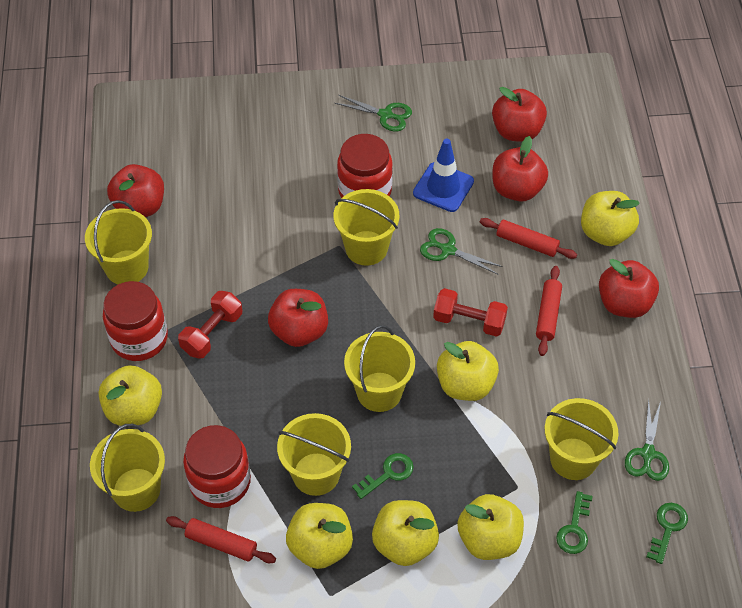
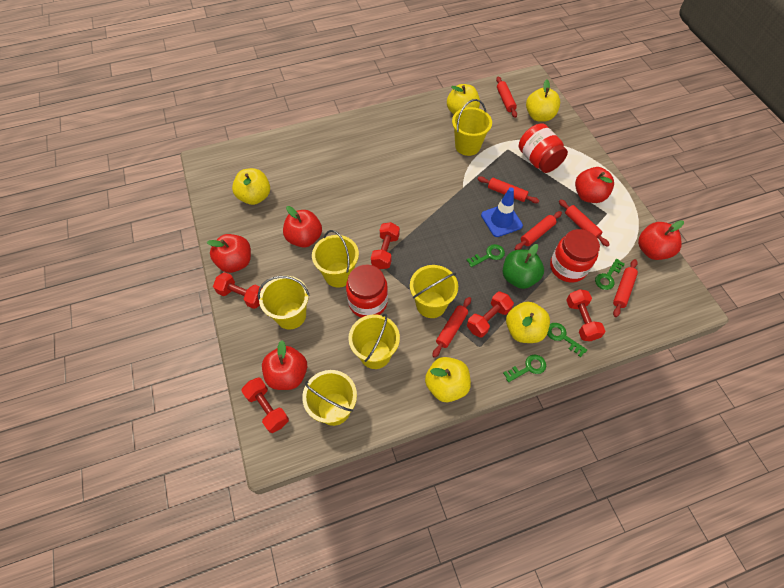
green apple: none = 0 -> [503,244,544,289] = 1
green key: [352,453,414,499] [556,491,593,554] [646,503,688,564] = 3 -> [467,244,505,267] [503,354,546,382] [547,323,587,357] [595,259,625,290] = 4
green scissors: [335,95,412,132] [420,228,503,274] [625,399,669,481] = 3 -> none = 0
red dumbbell: [178,291,242,359] [433,288,508,337] = 2 -> [213,272,262,309] [242,377,289,433] [371,222,400,269] [467,292,514,338] [566,289,605,341] = 5
red rolling pin: [166,516,276,563] [480,218,577,259] [536,266,562,356] = 3 -> [432,297,471,358] [477,176,539,203] [496,77,517,118] [515,211,562,250] [559,199,610,247] [613,259,638,317] = 6
yellow apple: [99,365,162,426] [286,503,353,569] [372,500,439,566] [437,341,499,401] [457,494,524,560] [581,191,640,246] = 6 -> [232,168,270,205] [425,357,471,402] [447,84,480,114] [506,301,550,343] [526,79,560,122] = 5

